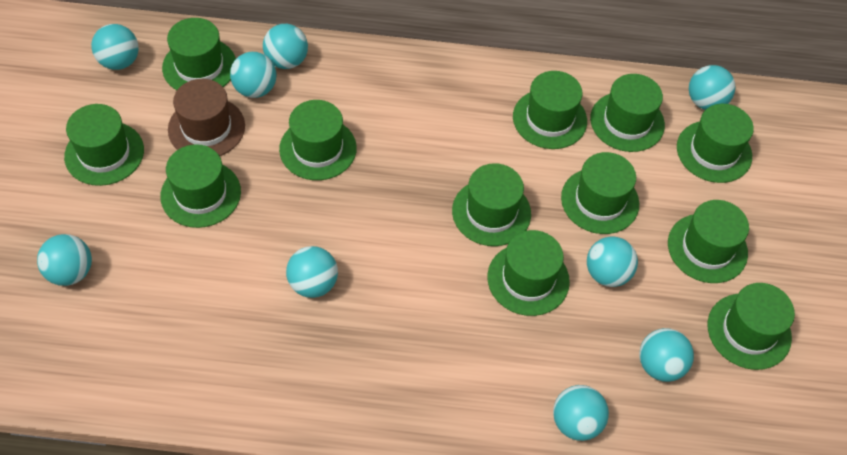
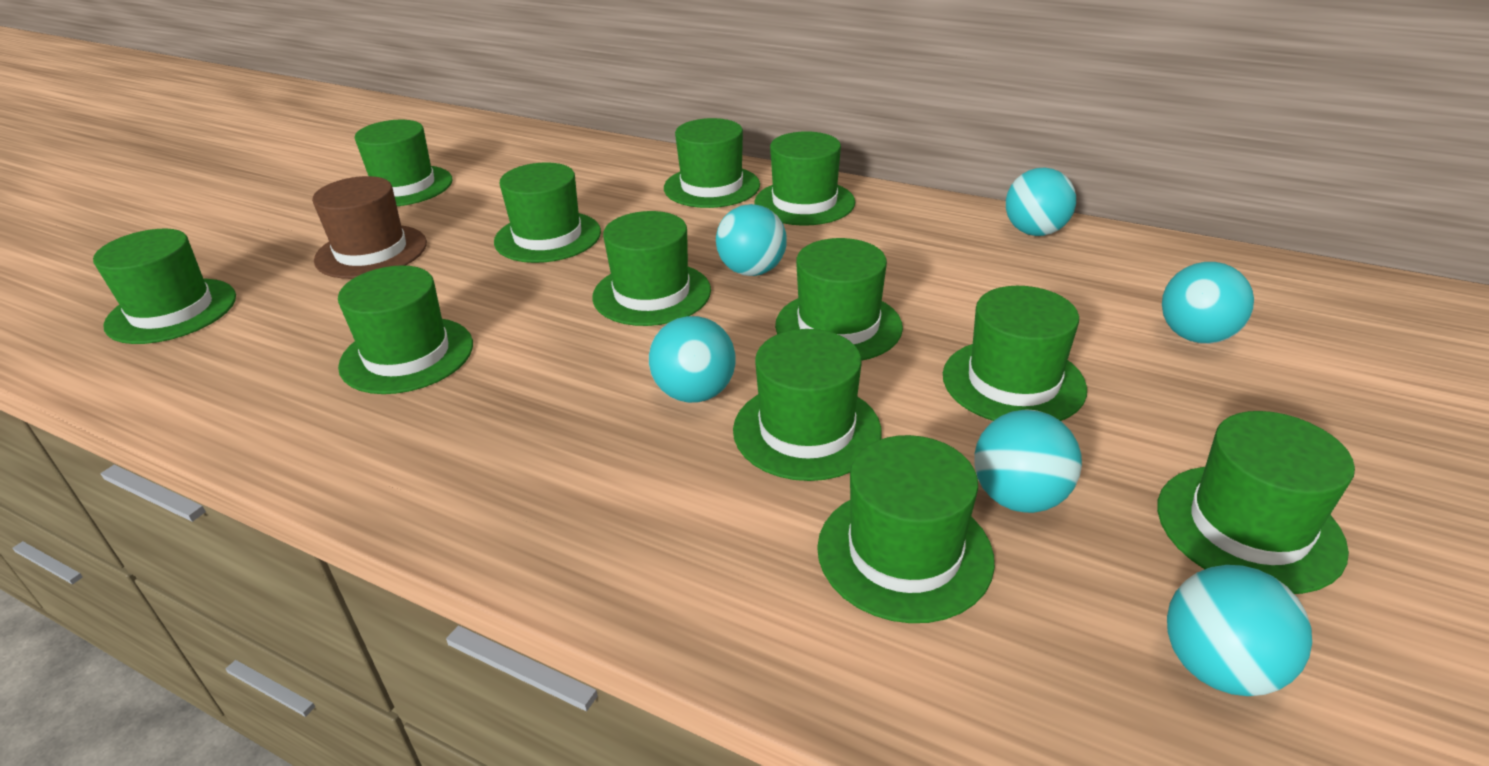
turquoise ball: [37,234,92,286] [91,24,139,70] [230,52,277,98] [263,24,308,69] [286,246,338,298] [553,385,609,441] [587,237,638,287] [639,328,694,382] [689,65,736,110] = 9 -> [649,316,736,403] [716,204,787,276] [974,410,1082,513] [1006,168,1076,236] [1162,262,1254,344] [1167,565,1312,696] = 6

